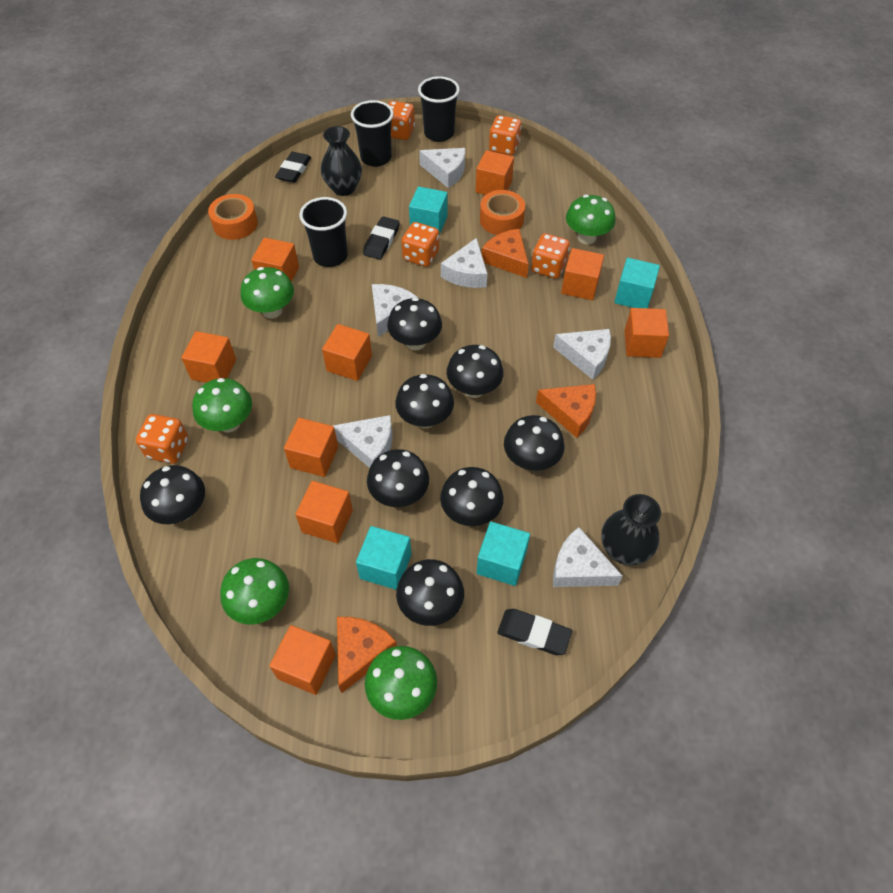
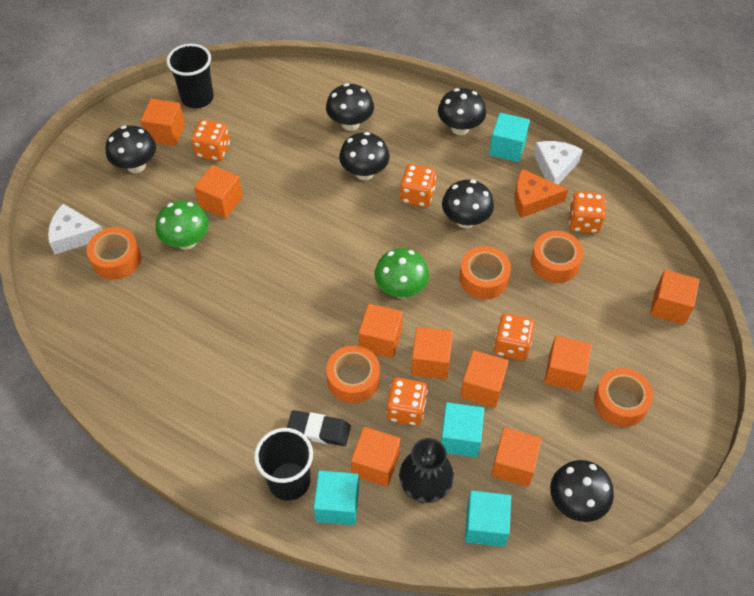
black cup: [299,197,348,267] [351,100,394,167] [418,76,460,142] = 3 -> [167,44,214,108] [254,428,313,501] = 2
black eraser: [275,152,311,183] [363,216,400,260] [497,609,572,655] = 3 -> [287,410,351,446] = 1
black mushroom: [140,465,205,524] [367,449,429,507] [387,297,442,350] [395,374,454,428] [396,559,464,626] [440,467,504,526] [447,345,504,398] [504,415,565,471] = 8 -> [106,125,156,173] [326,83,374,131] [339,132,389,180] [438,88,486,135] [442,180,494,228] [550,460,614,522] = 6
black vase: [321,126,362,196] [601,494,661,565] = 2 -> [399,438,454,503] = 1
green mushroom: [192,378,252,433] [220,558,289,625] [240,267,294,319] [365,646,437,720] [566,195,616,244] = 5 -> [156,201,209,250] [374,248,429,298] = 2
orange cheese: [337,617,397,693] [482,229,529,278] [536,384,596,438] = 3 -> [514,169,568,218] = 1
orange tape: [208,194,258,240] [480,190,525,235] = 2 -> [87,227,141,280] [326,345,380,403] [459,246,511,300] [531,231,584,283] [594,368,653,427] = 5
white cheese: [333,415,393,468] [372,284,418,337] [419,148,465,188] [441,238,487,288] [553,329,611,380] [553,527,623,587] = 6 -> [48,204,103,254] [534,141,583,185] = 2

